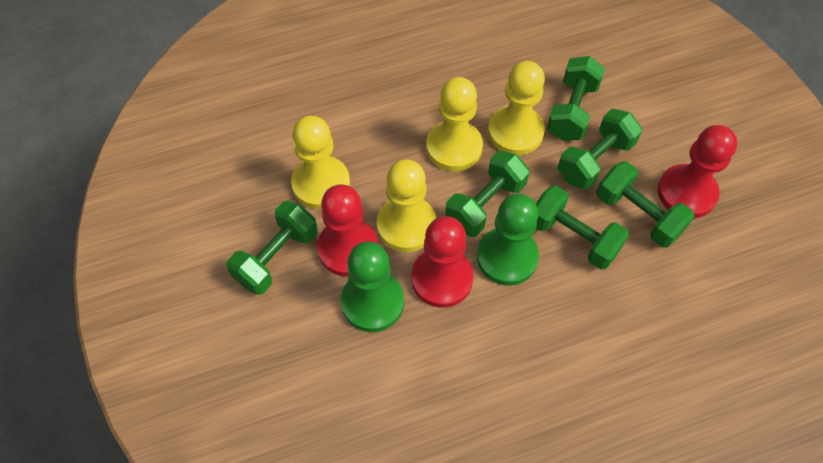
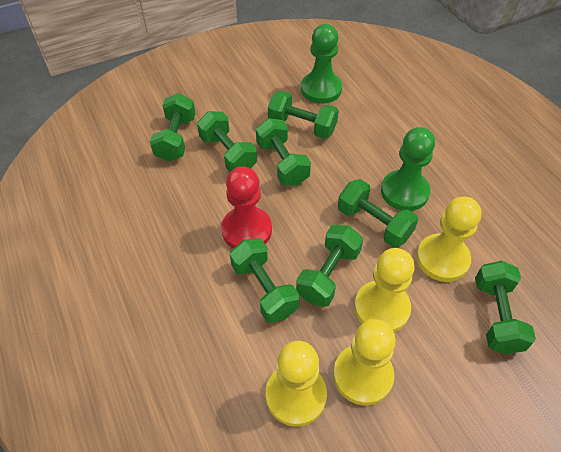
green dumbbell: [227,201,318,295] [445,151,530,237] [536,185,629,270] [547,56,605,141] [558,109,642,190] [596,161,695,248] = 6 -> [150,93,196,162] [197,111,257,172] [230,238,299,323] [256,118,311,186] [268,91,339,139] [296,225,363,307] [338,179,418,248] [475,261,536,354] = 8
red pawn: [317,184,378,277] [411,216,474,308] [658,125,737,218] = 3 -> [221,166,272,248] = 1

